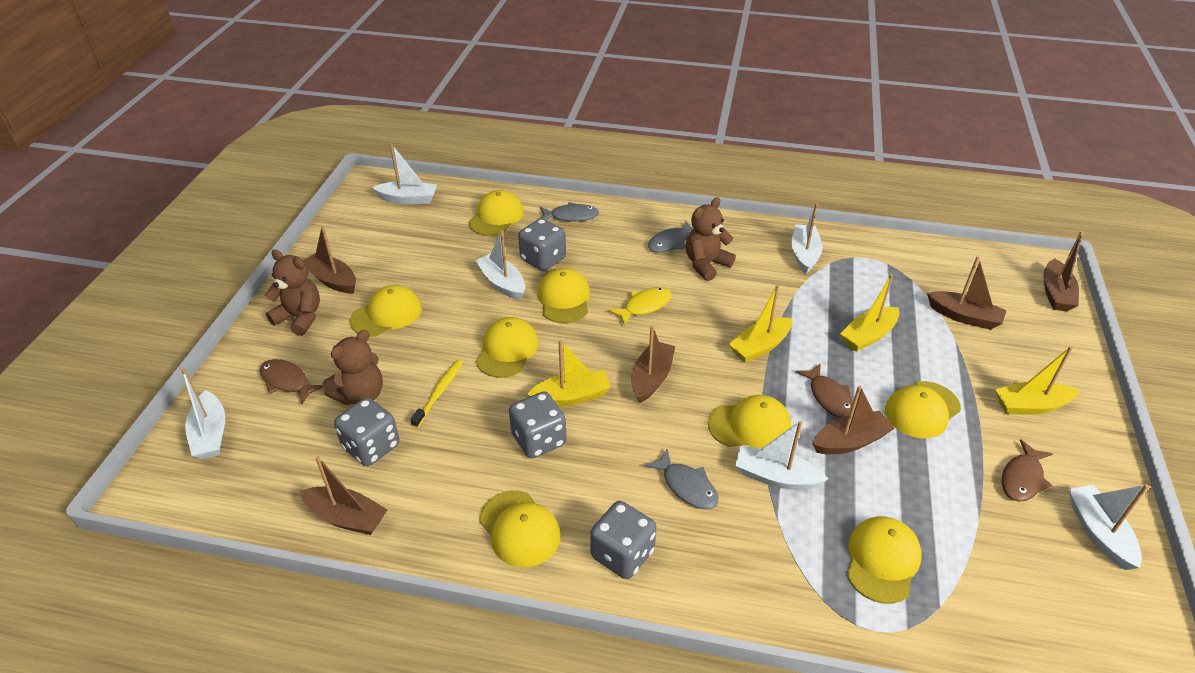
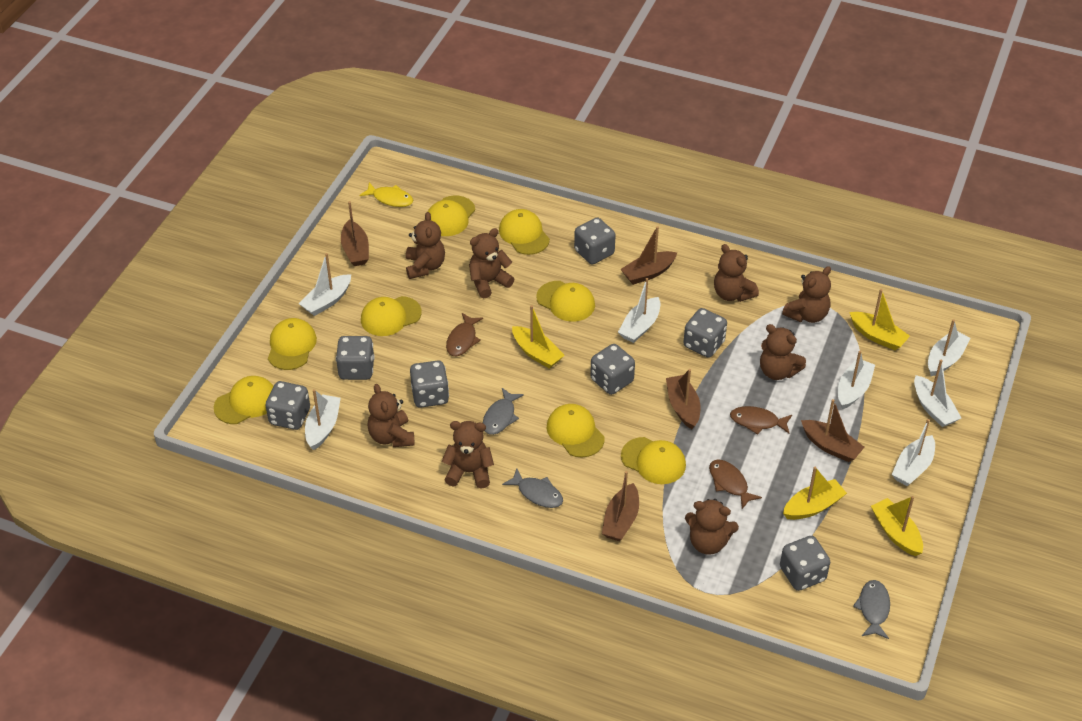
brown boat: [300,456,388,535] [303,226,356,294] [632,326,675,403] [813,385,895,454] [927,256,1007,330] [1043,231,1083,311] = 6 -> [341,201,369,266] [602,471,639,541] [620,226,677,285] [666,369,701,429] [801,399,865,462] = 5
brown teddy bear: [265,249,320,336] [322,330,383,405] [686,197,736,281] = 3 -> [367,384,415,447] [406,212,445,279] [442,421,494,488] [469,228,515,298] [685,499,739,555] [714,244,759,302] [760,324,806,380] [782,266,831,323] = 8
grey dice: [334,398,399,466] [509,391,567,459] [518,218,566,271] [590,501,657,579] = 4 -> [265,381,310,430] [336,336,375,380] [410,361,449,408] [574,217,616,264] [590,344,635,395] [683,308,727,358] [780,536,830,591] = 7
white boat: [181,368,225,459] [372,144,437,204] [475,230,525,300] [735,421,829,490] [791,203,823,274] [1069,484,1149,570] = 6 -> [298,253,351,316] [305,389,341,450] [618,278,660,343] [838,351,875,409] [892,419,935,486] [914,359,961,427] [928,319,970,376] = 7
yellow toothbrush: [411,360,463,428] = 1 -> none = 0

